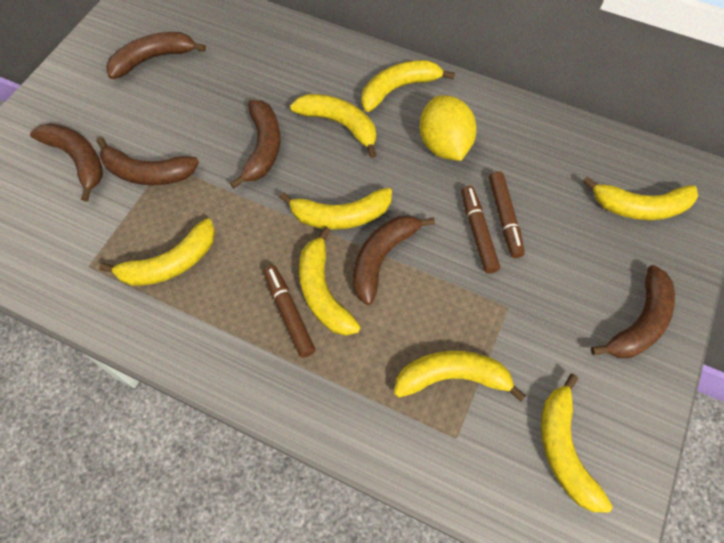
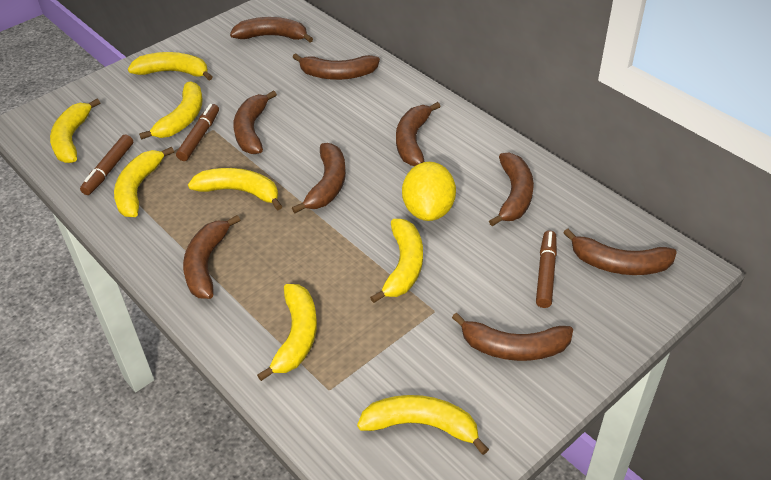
brown banana: [30,123,103,201] [97,137,199,185] [106,32,206,79] [230,100,280,188] [353,215,435,305] [591,265,675,358] = 6 -> [183,215,240,299] [230,17,313,43] [233,90,277,154] [292,143,346,213] [293,53,380,80] [396,102,441,166] [452,313,573,361] [489,153,534,226] [563,229,677,275] = 9

